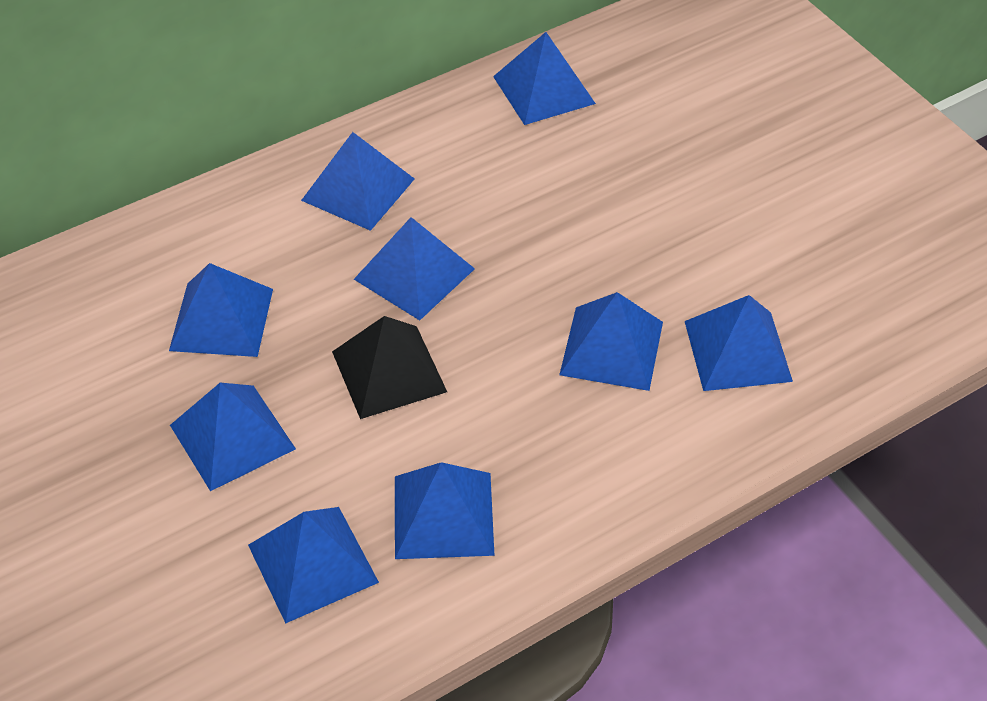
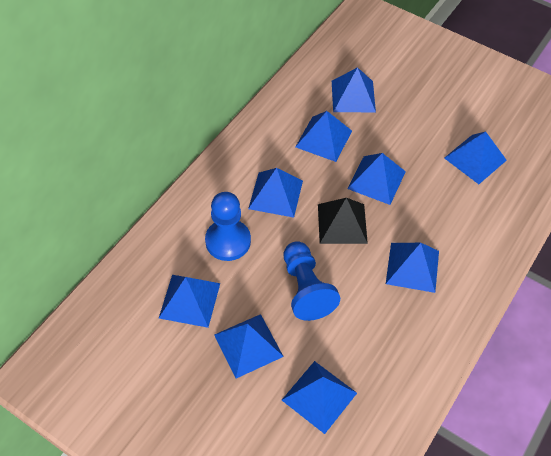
blue pawn: none = 0 -> [205,192,251,261] [284,241,340,321] = 2

